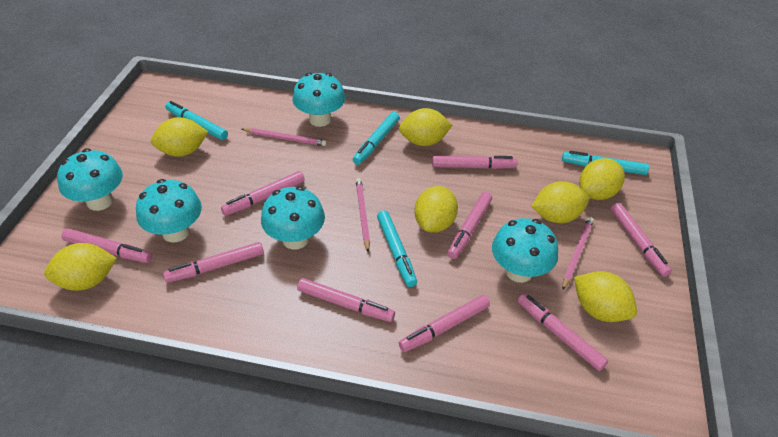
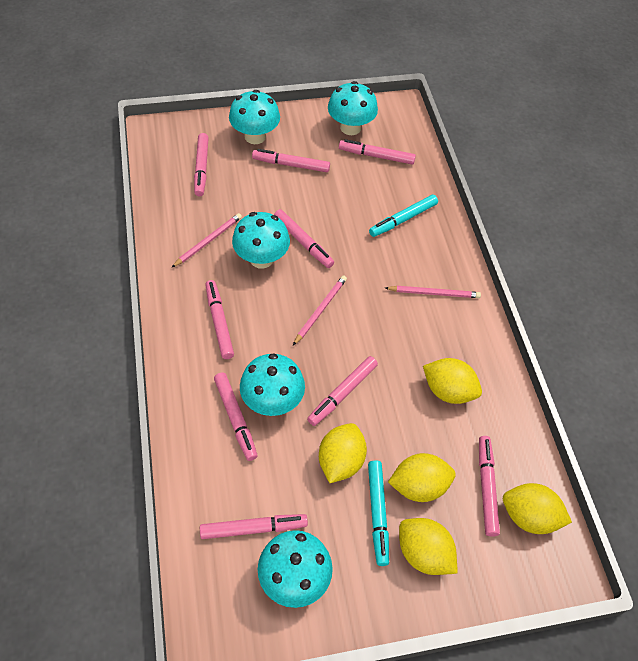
turquoise marker: [165,101,228,140] [353,112,400,165] [377,210,417,287] [562,151,649,175] = 4 -> [368,460,389,566] [369,195,438,237] = 2
yellow lemon: [44,243,117,291] [151,117,208,157] [399,108,453,146] [414,186,458,233] [531,181,589,223] [574,271,637,322] [579,158,625,200] = 7 -> [319,423,367,483] [388,453,456,502] [399,518,458,575] [423,358,482,404] [503,483,572,534] = 5

